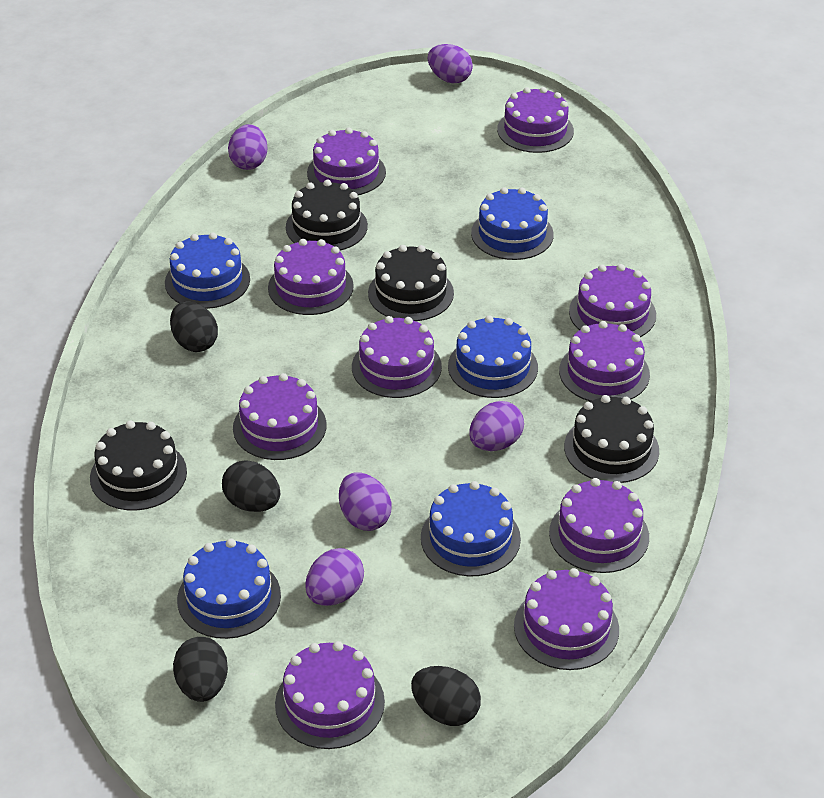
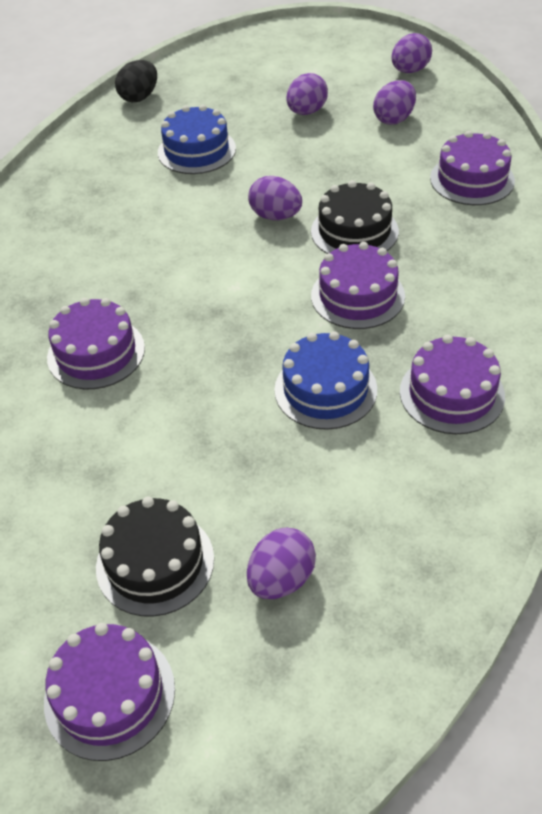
black cake: [90,420,187,511] [286,180,368,251] [368,245,454,321] [564,395,659,483] = 4 -> [96,497,214,616] [311,180,399,254] = 2
black egg: [170,301,218,352] [173,637,228,702] [222,460,280,512] [411,666,481,726] = 4 -> [115,60,157,102] = 1
blue cake: [165,232,250,309] [177,539,281,639] [421,481,521,576] [448,315,538,398] [471,187,554,260] = 5 -> [158,104,236,174] [274,331,377,430] = 2
purple cake: [233,373,326,460] [268,239,354,315] [275,641,385,749] [307,127,386,195] [352,316,442,398] [497,87,574,153] [514,568,619,670] [549,478,649,573] [559,321,650,401] [569,264,656,337] = 10 -> [44,623,175,761] [47,298,145,389] [311,242,405,329] [400,335,505,434] [430,131,515,205] = 5

